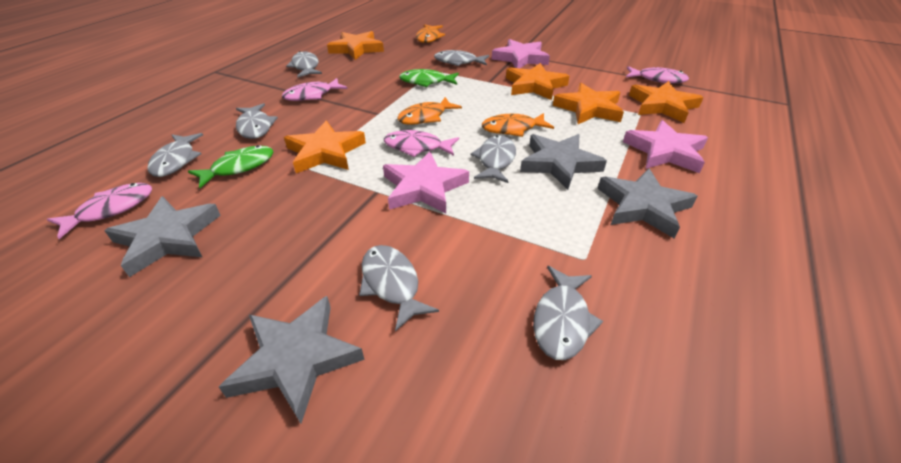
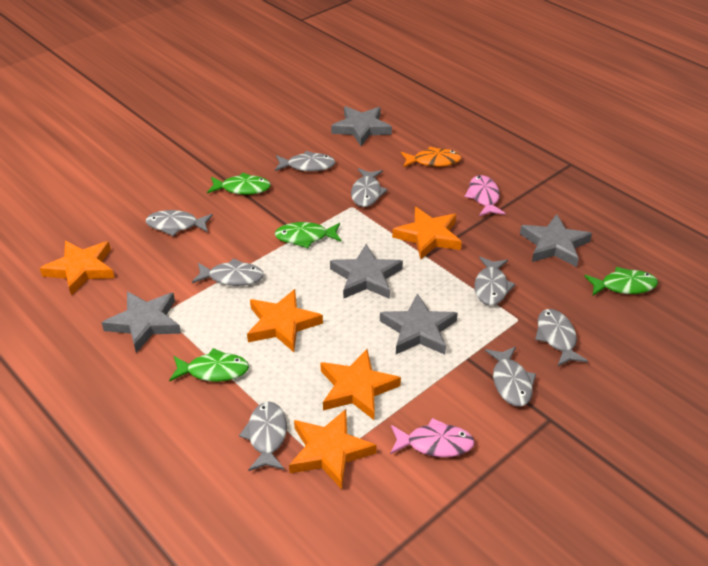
green fish: [188,145,273,188] [399,69,459,87] = 2 -> [169,348,249,382] [207,173,271,195] [275,222,342,248] [585,267,658,296] = 4
grey fish: [147,133,203,177] [236,103,278,139] [286,51,322,78] [359,245,439,331] [434,50,489,66] [471,135,516,183] [533,266,603,360] = 7 -> [146,210,213,236] [192,258,264,286] [239,401,287,471] [275,151,335,172] [351,168,388,207] [474,257,516,306] [485,346,536,407] [535,309,588,367] = 8
grey star: [104,196,221,277] [219,296,365,424] [520,134,607,190] [597,168,698,238] = 4 -> [101,291,181,353] [330,244,403,299] [331,106,392,146] [380,293,458,355] [520,214,592,267] = 5
orange fish: [397,97,462,125] [416,24,445,43] [482,113,554,137] = 3 -> [401,146,461,167] = 1
pink fish: [47,183,152,239] [282,78,348,101] [384,130,459,157] [626,66,689,84] = 4 -> [390,418,475,457] [464,175,506,216] = 2
pink star: [383,151,469,214] [492,39,550,68] [623,120,708,173] = 3 -> none = 0

